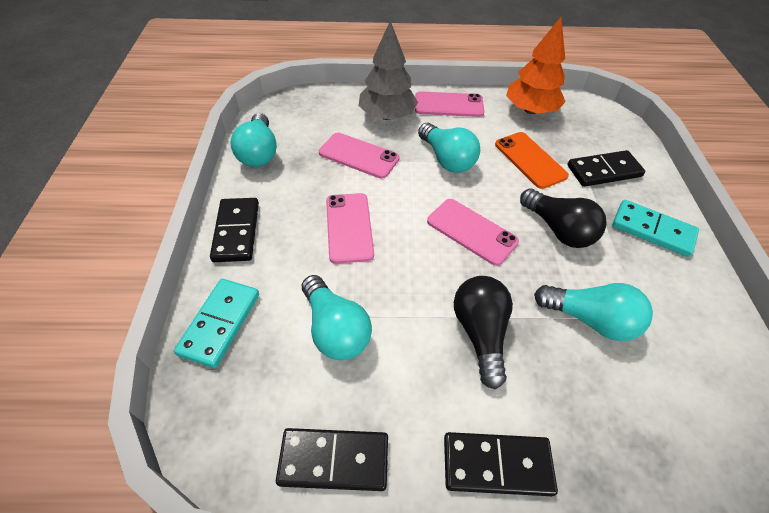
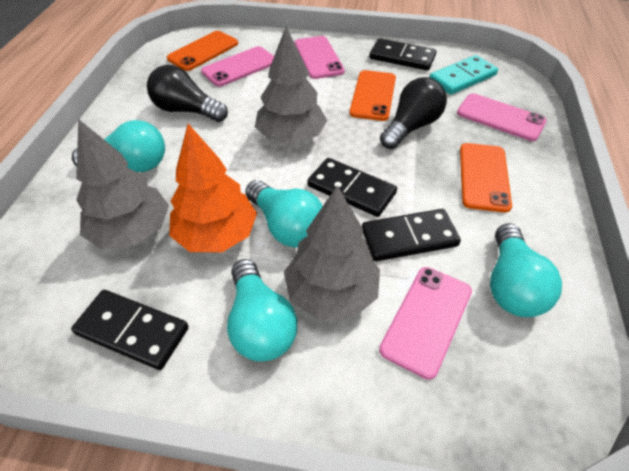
grey tree: [358,21,418,120] = 1 -> [76,119,169,249] [255,26,327,144] [284,185,380,319] = 3
orange phone: [495,132,569,189] = 1 -> [167,31,238,71] [349,70,396,121] [460,143,512,213] = 3
turquoise domino: [174,279,259,368] [612,200,699,257] = 2 -> [429,55,498,95] = 1

